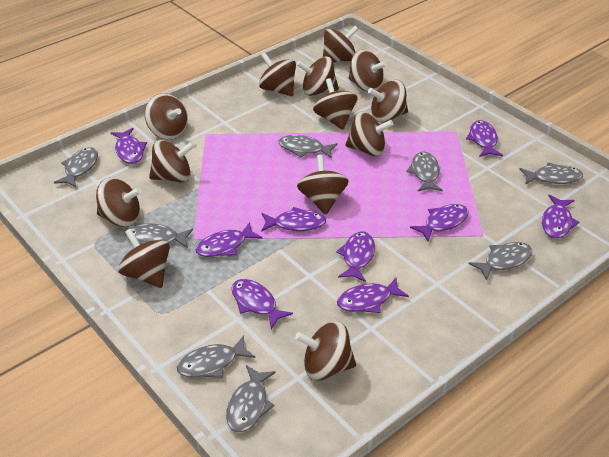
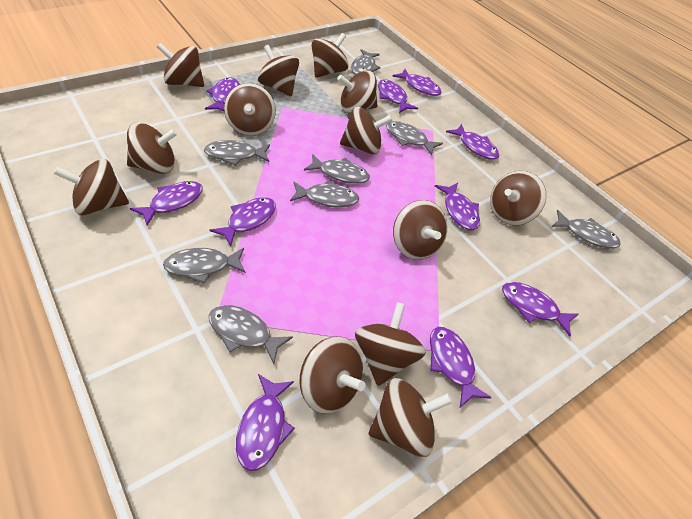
purple fish: [111,128,147,164] [196,222,262,257] [231,279,293,329] [261,207,326,232] [336,231,375,282] [337,278,409,313] [410,204,469,241] [466,120,503,157] [542,195,579,238] = 9 -> [130,181,203,226] [205,78,240,111] [210,197,276,247] [236,374,295,471] [378,79,418,113] [392,69,442,96] [430,327,492,408] [435,183,480,230] [446,124,499,160] [502,282,579,337] = 10

